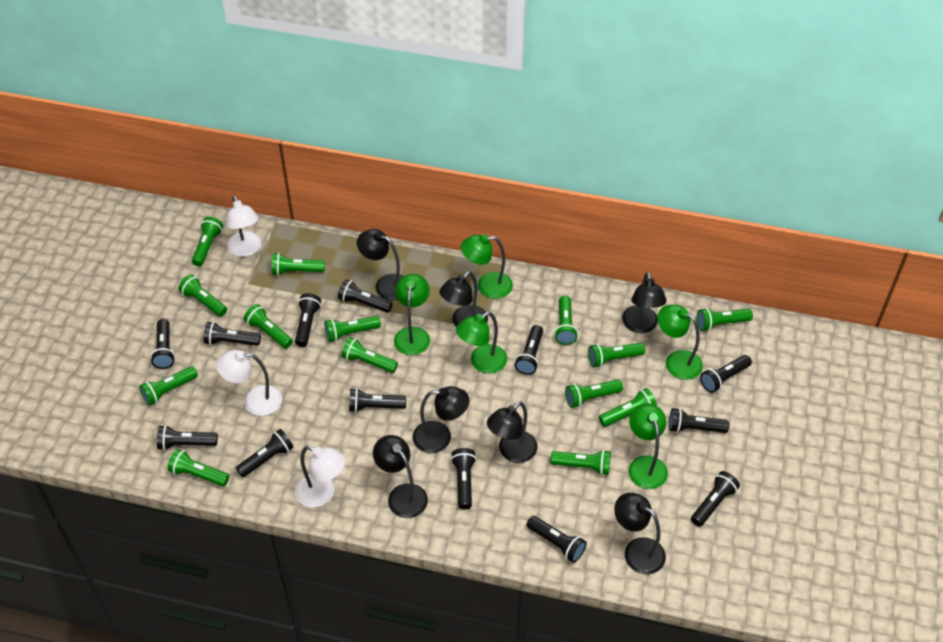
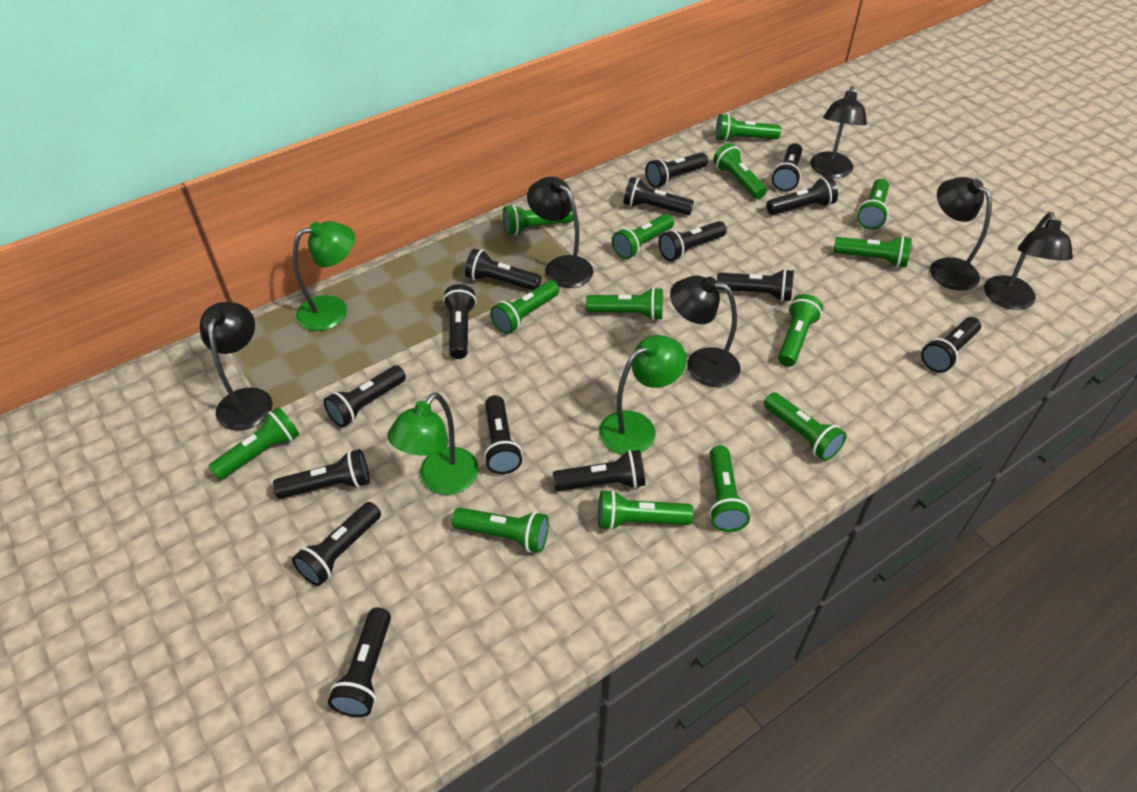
black flashlight: [150,319,175,369] [157,425,218,451] [204,322,261,346] [236,429,294,478] [295,293,321,347] [338,279,393,313] [349,388,406,413] [451,448,476,510] [515,325,543,375] [527,516,587,563] [669,408,729,433] [691,471,740,527] [700,355,752,393] = 13 -> [273,449,370,499] [292,502,381,586] [324,365,406,428] [328,608,391,717] [443,284,476,359] [465,248,542,290] [484,395,522,474] [553,450,645,491] [623,177,694,215] [645,152,708,188] [659,221,727,261] [717,269,794,302] [766,177,838,215] [772,143,802,192] [921,317,981,373] = 15
black lamp: [357,229,403,301] [373,435,428,518] [413,386,469,453] [439,271,488,327] [487,401,538,463] [614,492,666,574] [622,272,667,333] = 7 -> [200,302,273,431] [527,176,593,288] [670,275,741,387] [810,86,867,178] [930,177,992,291] [984,212,1073,310] = 6
green lamp: [394,274,430,355] [456,312,507,373] [461,234,513,299] [629,403,668,489] [657,305,703,380] = 5 -> [293,221,355,331] [387,393,479,495] [599,335,687,455] = 3
white lamp: [216,350,282,416] [226,196,261,257] [295,446,346,507] = 3 -> none = 0

